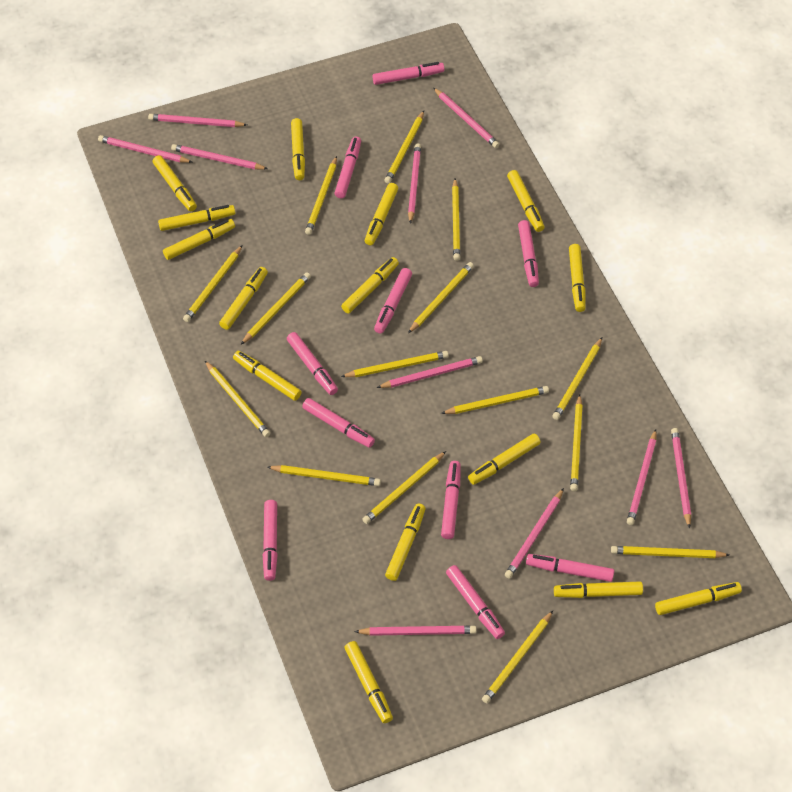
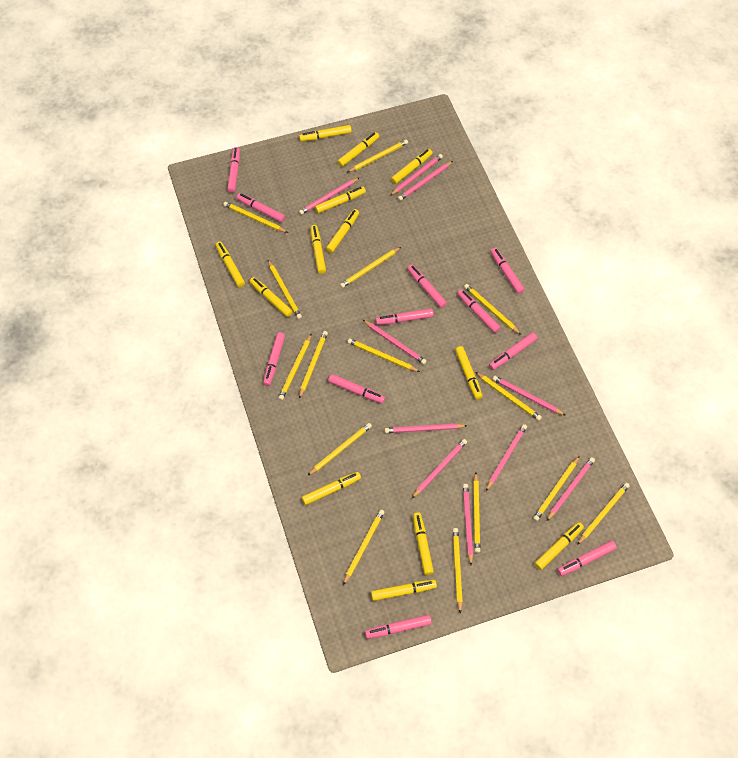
pink marker: [263,500,278,581] [287,332,338,395] [302,398,375,448] [335,137,361,198] [372,62,444,85] [374,268,412,334] [441,461,461,539] [446,565,505,639] [518,220,539,287] [526,554,614,582] = 10 -> [227,147,240,193] [236,193,285,222] [263,332,285,386] [328,374,385,403] [365,615,432,639] [375,309,434,325] [407,264,447,308] [458,290,501,333] [489,332,537,370] [490,248,525,294] [557,541,617,576] = 11
yellow marker: [153,155,197,211] [158,205,235,231] [163,219,235,260] [219,267,268,330] [233,351,302,401] [291,118,305,180] [341,257,399,314] [344,641,393,723] [365,183,398,246] [385,503,426,581] [468,433,541,485] [507,170,544,232] [554,581,643,598] [569,244,586,312] [655,582,742,615] = 15 -> [215,241,245,287] [249,277,293,317] [299,125,352,141] [302,472,361,505] [310,225,326,274] [315,187,366,214] [326,209,359,253] [337,132,379,167] [371,580,437,601] [391,149,433,184] [413,512,434,575] [455,346,483,400] [535,522,584,570] = 13

